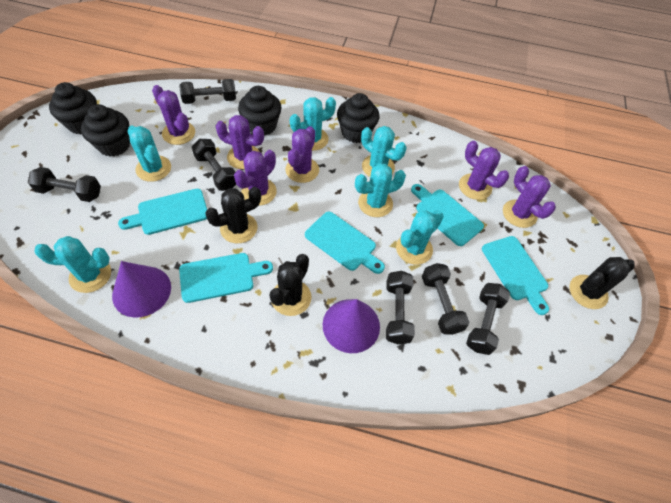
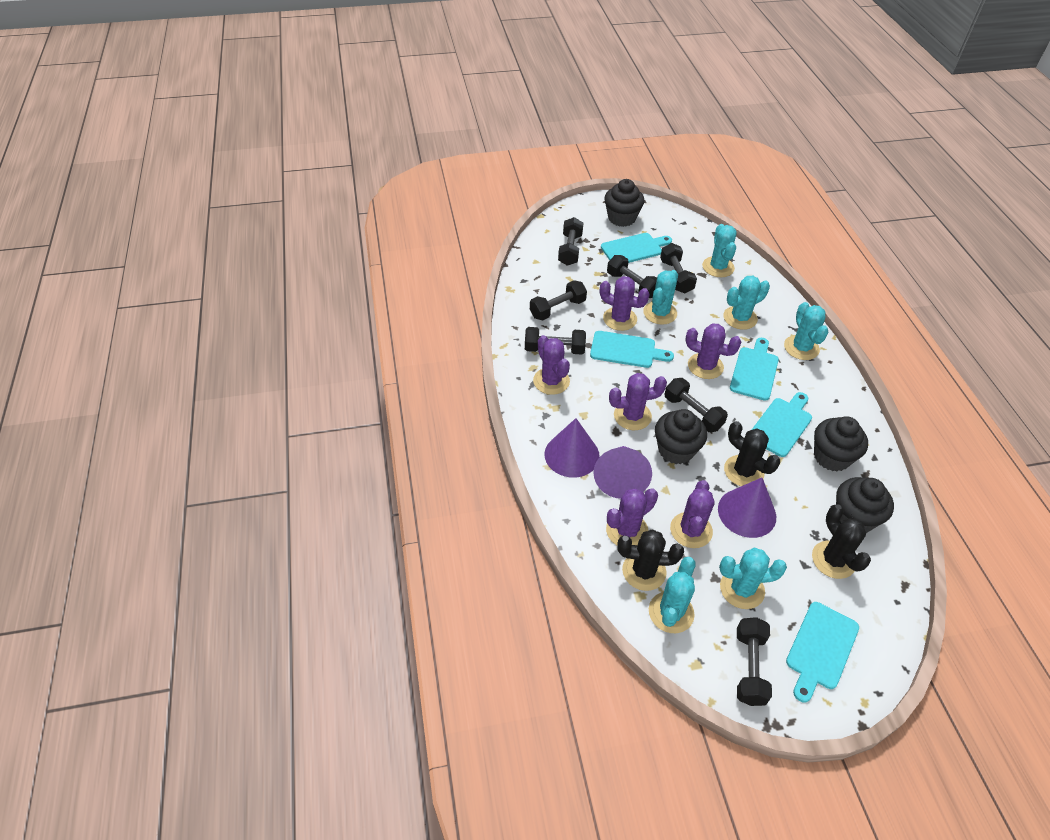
black dumbbell: [28,167,101,202] [179,79,236,104] [192,139,236,191] [386,271,415,344] [422,263,469,335] [466,283,510,355] = 6 -> [525,327,586,355] [530,280,587,320] [558,217,583,266] [607,255,657,298] [660,243,697,293] [664,378,728,432] [737,617,772,706] = 7
purple cone: [112,261,171,318] [323,299,380,353] = 2 -> [545,418,600,478] [593,446,652,499] [718,478,776,538] = 3

